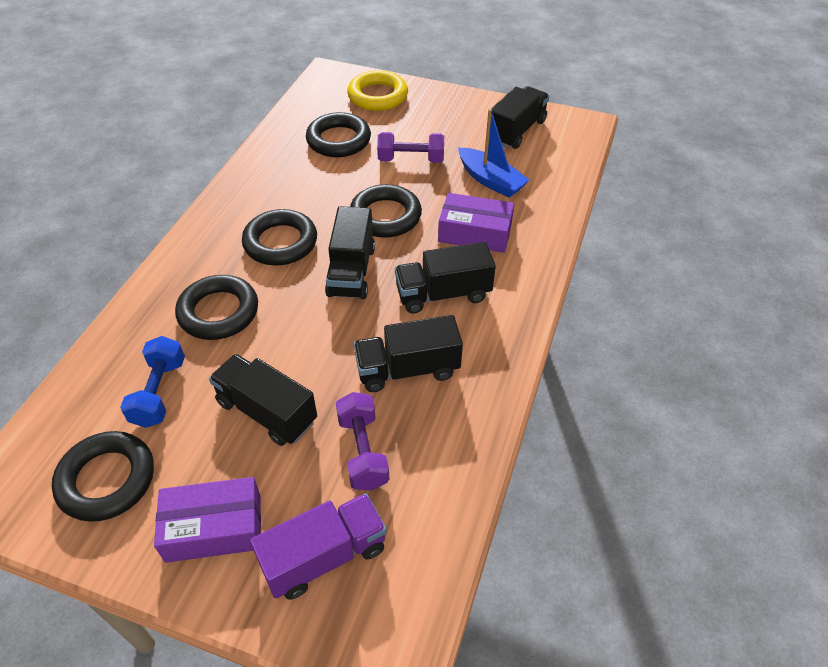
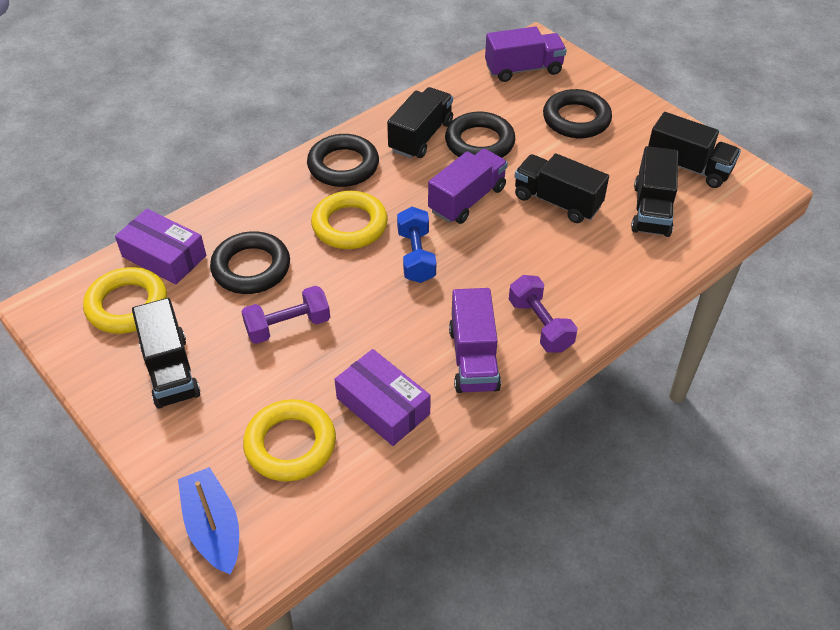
black ring: [52,431,154,522] [175,275,258,340] [242,209,317,266] [306,112,371,157] [350,184,422,238] = 5 -> [210,231,290,294] [307,134,379,187] [445,112,515,158] [543,89,612,138] = 4
purple truck: [250,493,387,600] = 1 -> [428,149,508,224] [449,288,501,393] [485,26,566,82] = 3
yellow ring: [347,70,408,111] = 1 -> [83,267,167,334] [243,399,336,482] [311,191,388,249] = 3

